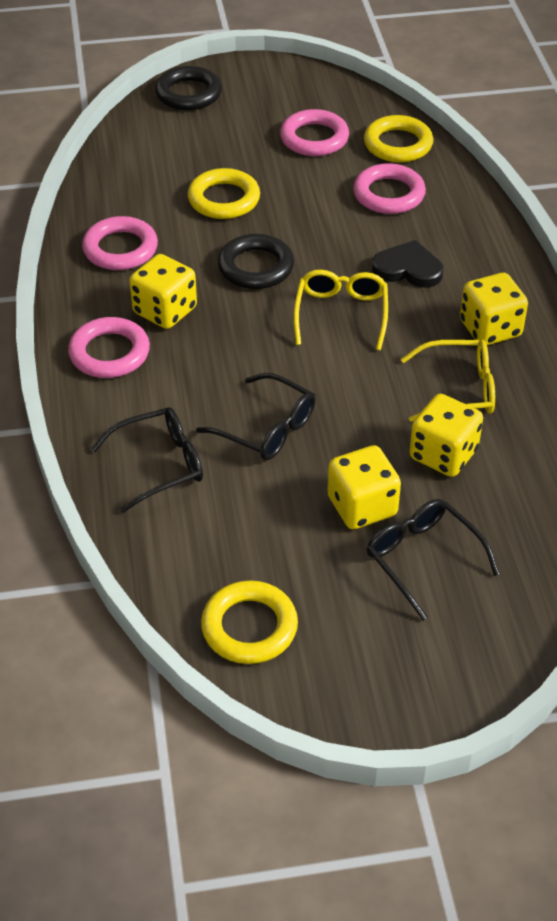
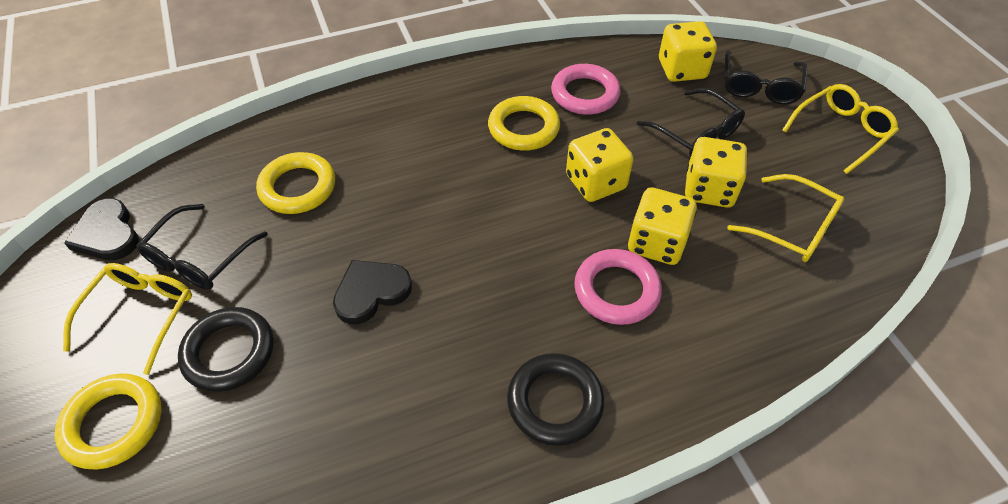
black heart: [372,240,443,288] = 1 -> [64,198,139,260] [333,260,412,324] = 2
pink ring: [68,317,150,378] [82,216,158,270] [280,109,349,156] [353,163,426,214] = 4 -> [551,64,621,115] [574,249,662,325] = 2
yellow glasses: [293,270,388,350] [401,340,495,422] = 2 -> [63,263,192,375] [727,174,844,262] [782,84,899,174] = 3

